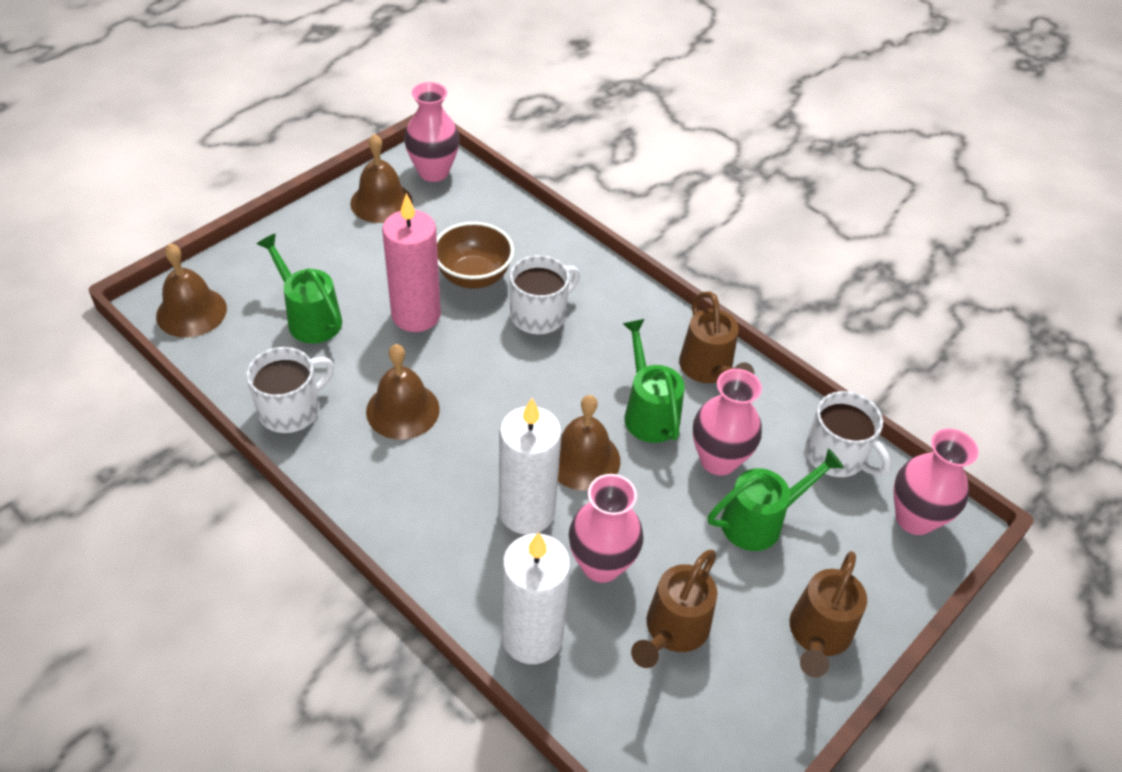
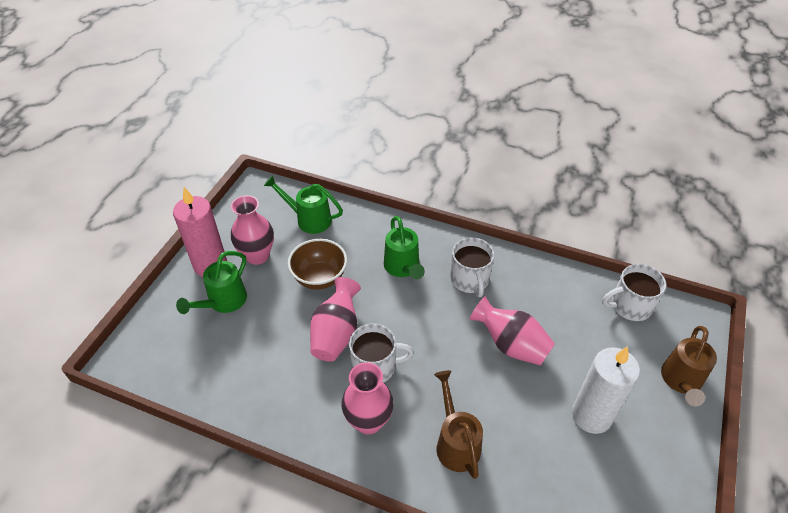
brown bell: [156,243,227,338] [350,134,413,223] [366,344,440,440] [558,395,620,491] = 4 -> none = 0
brown watering can: [631,550,717,668] [679,291,754,383] [790,551,867,678] = 3 -> [434,370,483,479] [661,326,717,406] = 2
white candle: [499,398,562,535] [502,532,571,664] = 2 -> [572,346,640,434] = 1

